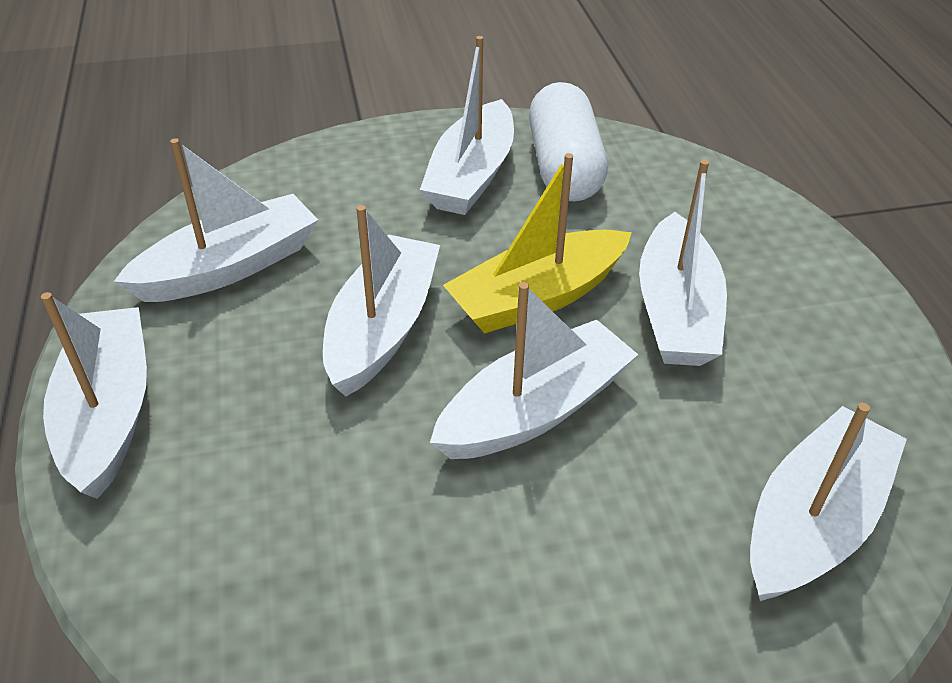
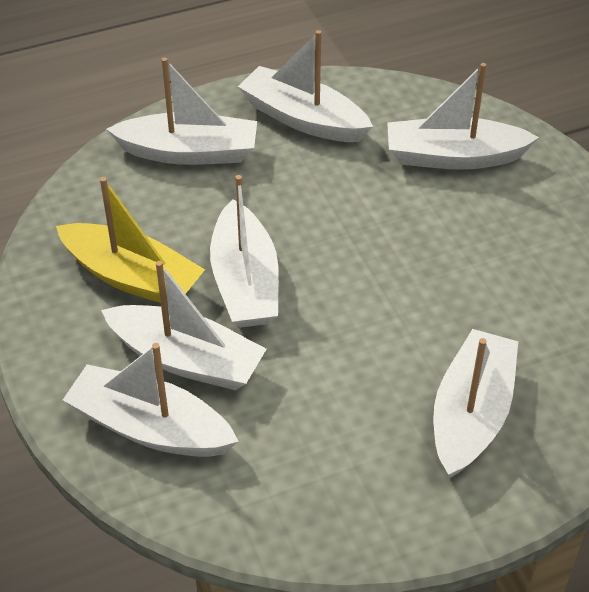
white capsule: [529,82,608,202] = 1 -> none = 0

